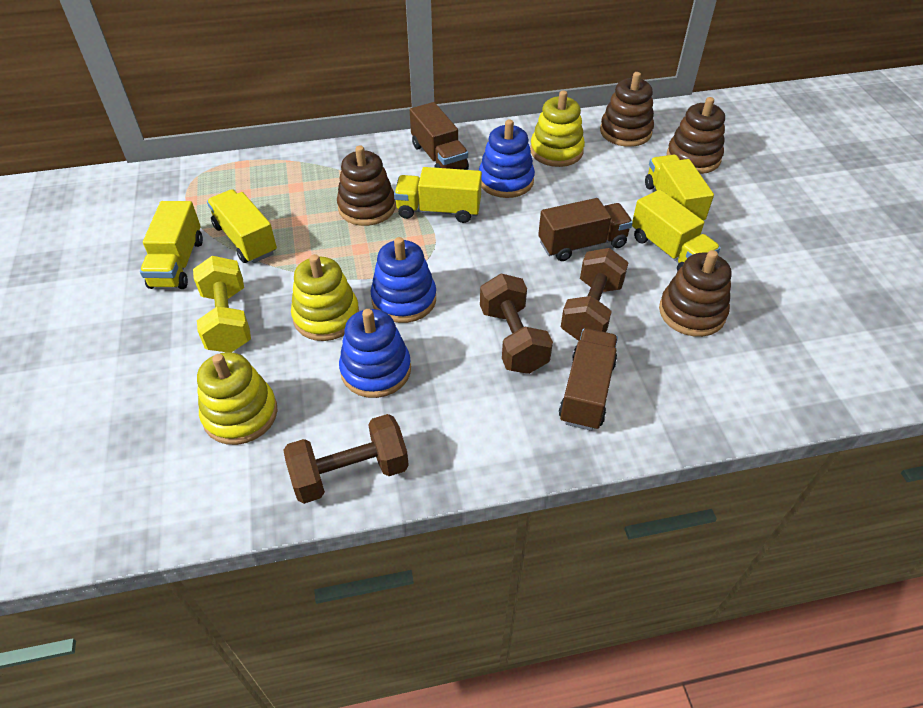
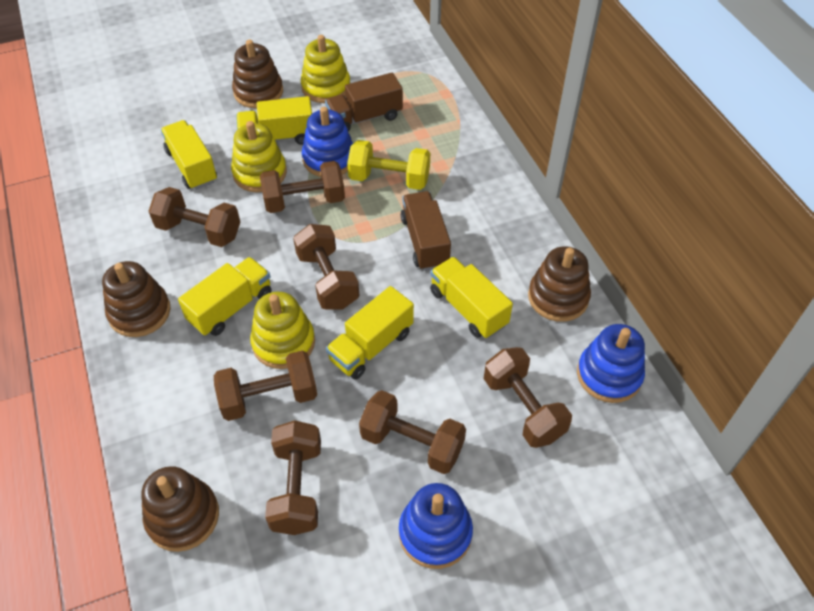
brown dumbbell: [283,414,409,504] [480,274,553,374] [561,248,629,341] = 3 -> [149,187,240,247] [214,351,317,421] [260,161,345,213] [265,420,321,535] [293,224,359,310] [359,390,466,474] [484,347,572,448] = 7
brown truck: [410,102,469,170] [538,198,633,261] [559,329,618,431] = 3 -> [325,73,403,132] [401,191,451,271] = 2

